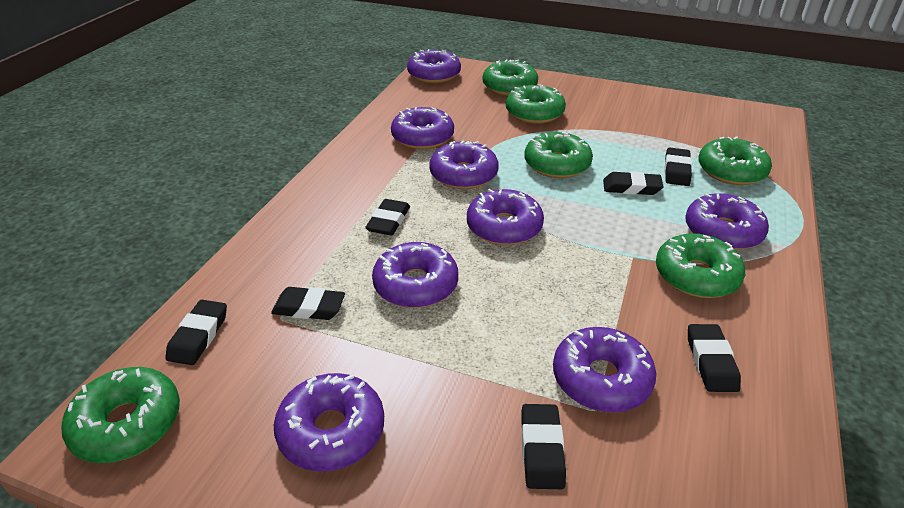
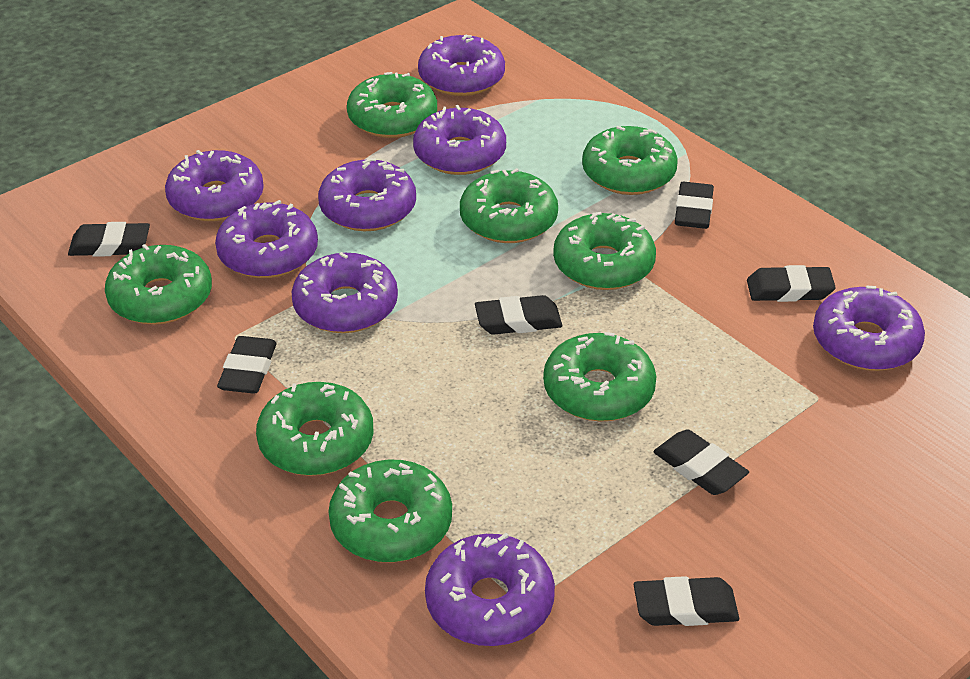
green donut: [61,367,180,463] [483,60,538,96] [506,84,566,124] [524,132,593,178] [656,233,745,298] [698,136,772,185] = 6 -> [105,244,212,325] [256,382,373,476] [329,460,452,562] [347,72,437,138] [460,168,558,243] [543,332,656,421] [553,212,656,290] [582,126,678,195] = 8

